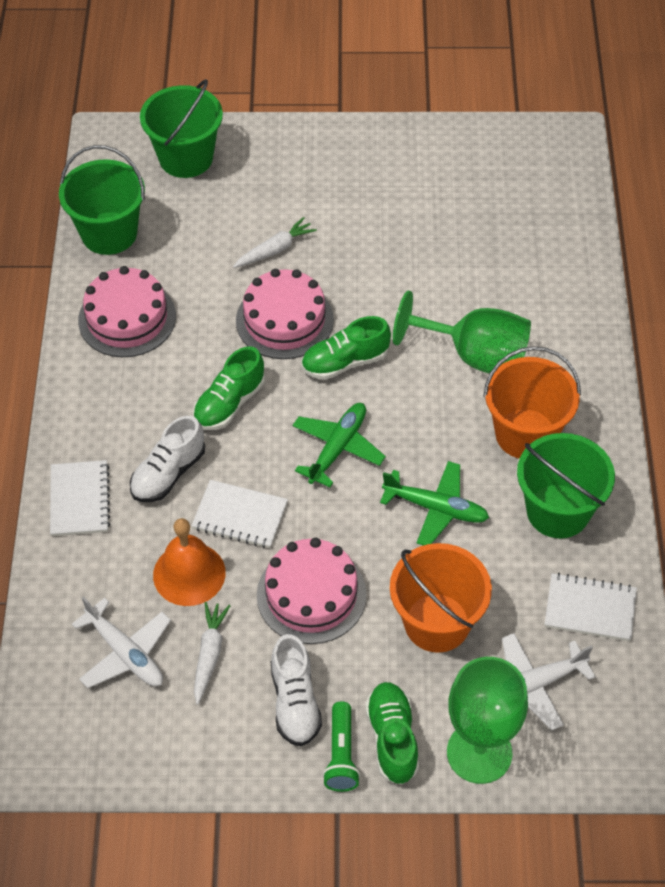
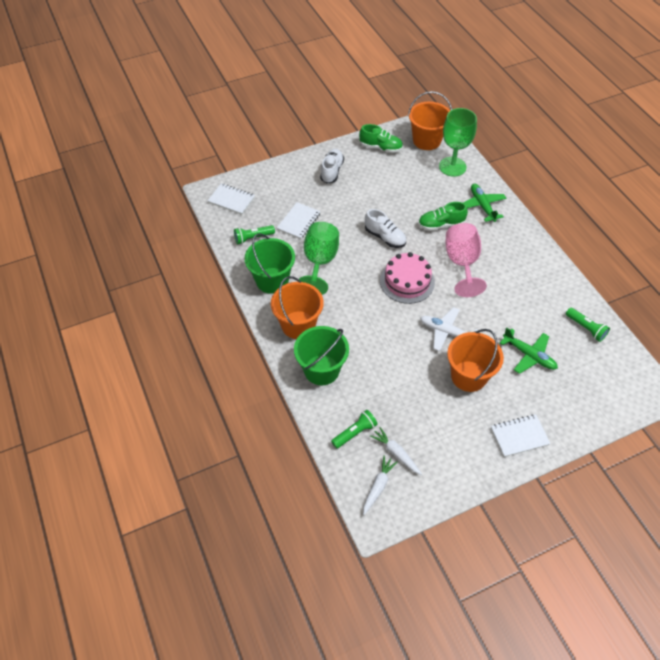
green bucket: [59,145,145,255] [140,79,223,178] [517,433,615,539] = 3 -> [244,233,295,294] [294,326,349,385] = 2
green flashlight: [323,701,360,792] = 1 -> [234,225,275,244] [331,410,377,449] [566,308,610,342] = 3
green shoe: [193,346,265,430] [301,316,391,380] [365,682,419,785] = 3 -> [359,124,403,153] [418,202,468,231] = 2
orange bell: [153,518,226,606] = 1 -> none = 0
orange bucket: [390,543,492,653] [483,346,581,459] = 2 -> [271,276,324,339] [408,91,452,150] [447,329,504,392] = 3
pink cake: [78,266,176,357] [236,269,334,359] [257,538,367,644] = 3 -> [380,252,435,304] = 1
pink goblet: none = 0 -> [446,223,487,297] = 1
white plane: [72,596,171,688] [502,633,596,731] = 2 -> [420,307,480,351] = 1

